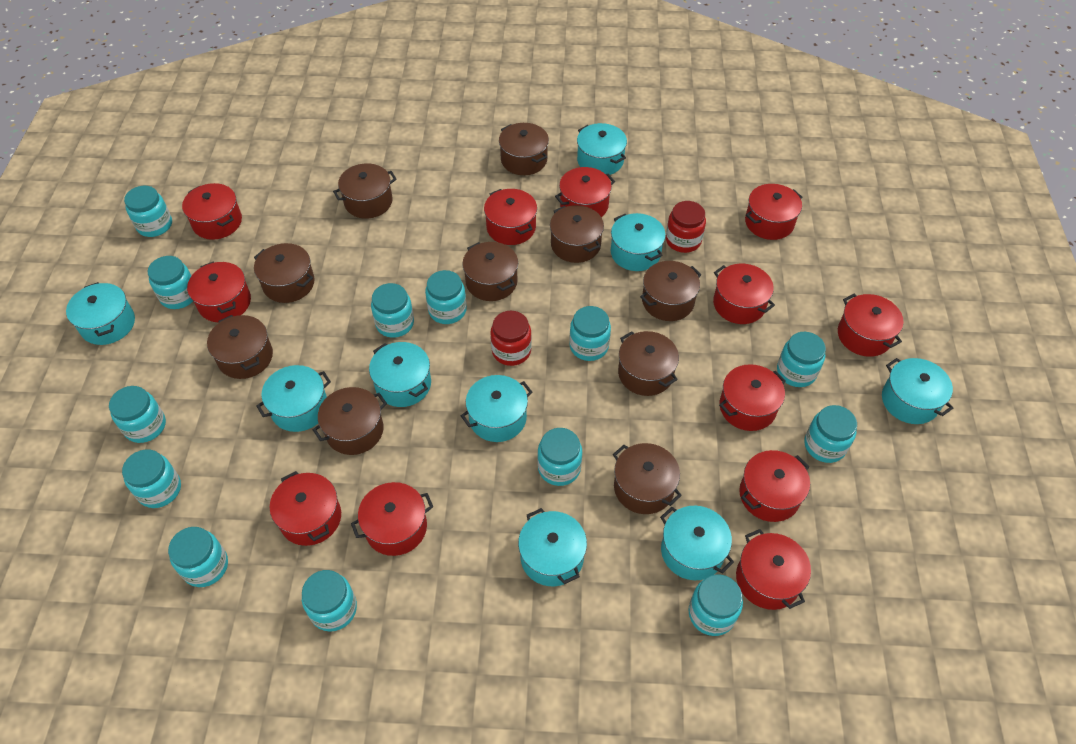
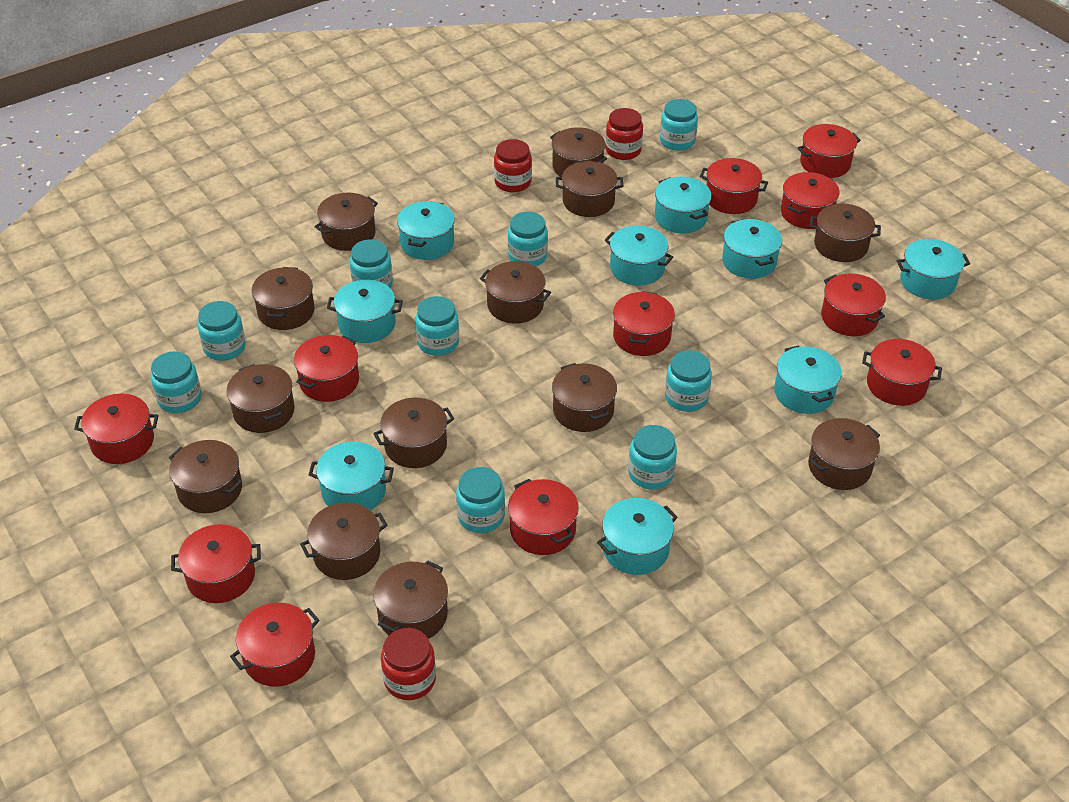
brown pot: [207,315,273,379] [254,243,315,303] [313,387,387,455] [333,163,397,218] [462,242,518,301] [499,123,549,175] [550,205,604,263] [613,443,682,514] [618,331,679,396] [640,261,701,321] = 10 -> [169,440,242,513] [226,364,295,433] [252,267,315,330] [300,503,387,580] [314,193,378,251] [373,398,454,468] [373,561,448,639] [480,261,551,323] [550,127,607,177] [552,363,617,432] [556,161,623,217] [808,418,880,490] [810,204,881,262] = 13
red jar: [490,311,532,366] [666,201,706,253] = 2 -> [381,628,436,700] [494,139,532,193] [605,108,643,160] = 3
red pot: [182,183,242,240] [187,261,251,322] [270,471,341,546] [351,482,433,556] [484,189,537,245] [555,167,615,217] [713,264,775,324] [719,364,786,431] [736,529,811,610] [739,450,810,522] [745,184,803,240] [838,294,903,357] = 12 -> [74,394,158,464] [171,524,261,603] [230,603,319,687] [294,335,359,402] [508,479,579,555] [613,291,675,356] [700,158,768,214] [781,172,839,229] [797,124,861,178] [821,273,886,336] [862,339,942,406] = 11
turquoise jar: [109,386,166,443] [122,449,181,508] [124,186,172,237] [148,256,193,309] [168,527,228,587] [302,570,357,632] [371,283,414,338] [425,270,467,324] [538,428,582,486] [569,306,611,361] [688,574,743,636] [777,332,826,387] [804,405,857,463] = 13 -> [151,351,201,413] [198,301,246,361] [350,240,393,288] [415,296,459,356] [456,467,505,533] [508,212,548,266] [628,425,677,489] [660,99,698,151] [665,350,712,412] = 9

